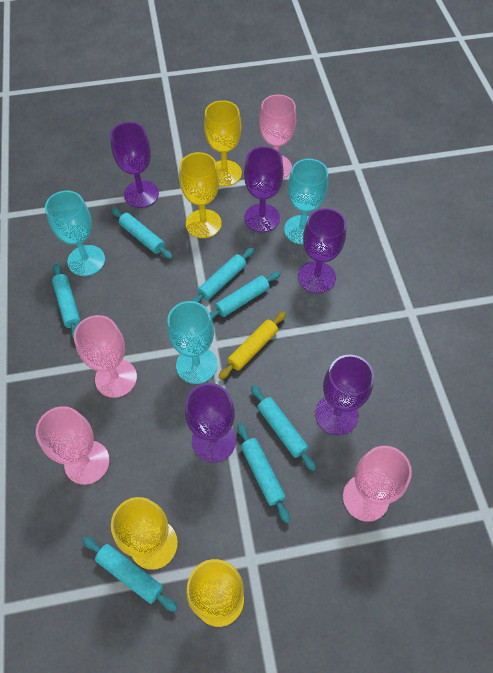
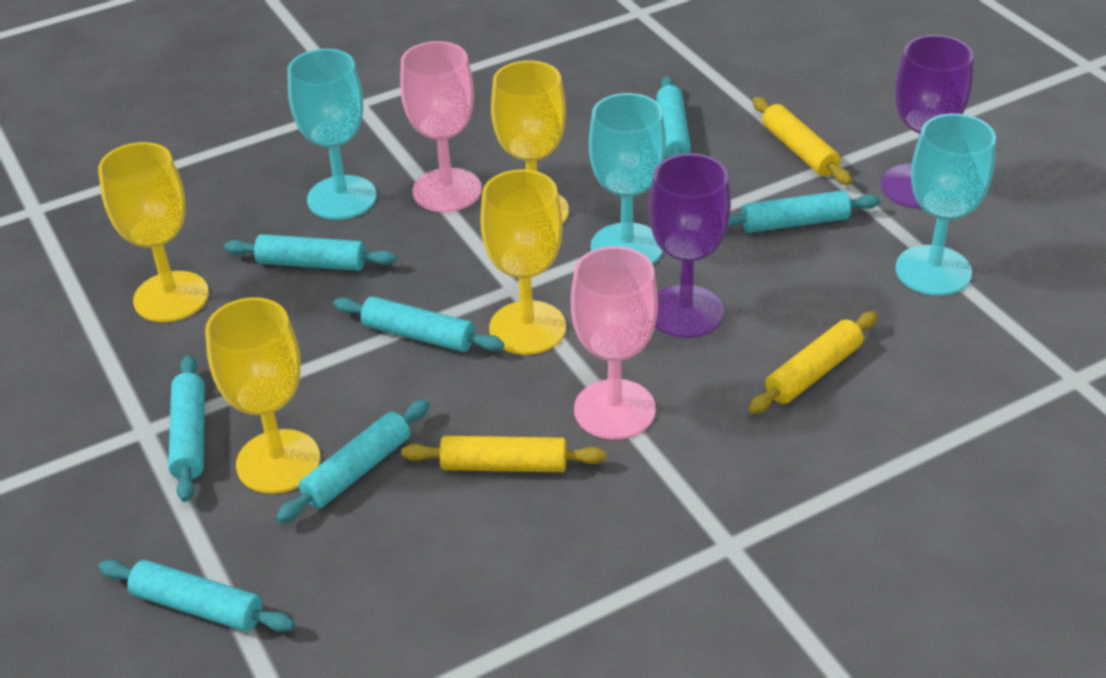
pink goblet: [36,406,110,485] [74,315,137,398] [259,94,296,179] [343,446,412,522] = 4 -> [400,41,482,212] [571,246,658,440] = 2
purple goblet: [110,122,159,208] [185,383,236,463] [244,146,284,232] [298,208,346,294] [315,355,374,436] = 5 -> [649,153,731,338] [881,35,973,208] = 2
yellow rolling pin: [218,312,286,380] = 1 -> [401,436,606,472] [748,311,878,414] [753,97,852,185] = 3

